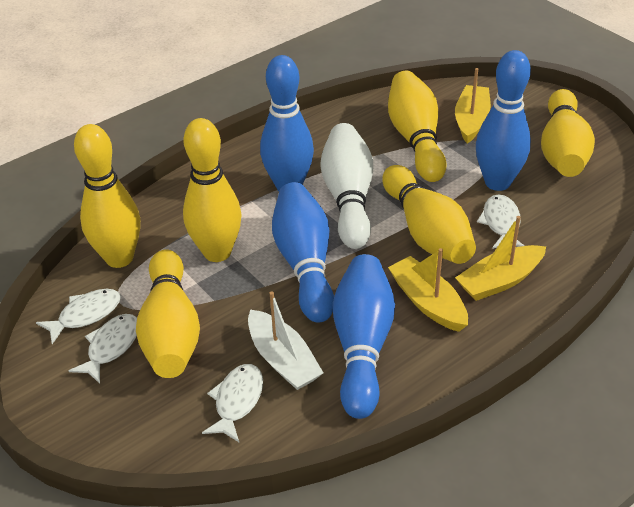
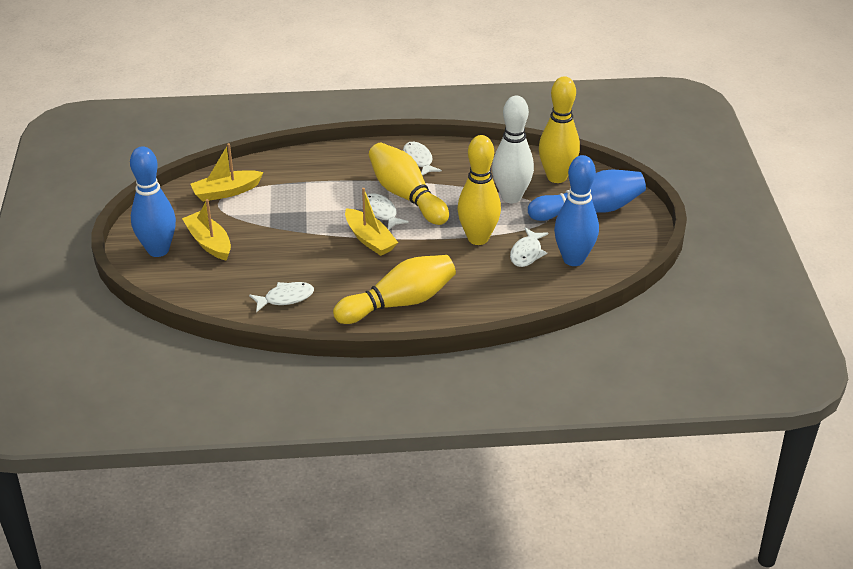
blue bowling pin: [260,55,314,191] [272,182,334,323] [333,254,395,419] [476,50,531,191] = 4 -> [130,146,176,257] [528,170,646,221] [554,155,599,266] = 3
white boat: [248,291,323,390] = 1 -> none = 0
yellow bowling pin: [74,124,140,268] [136,249,200,378] [183,118,242,262] [382,165,476,264] [388,70,447,182] [541,89,595,177] = 6 -> [333,255,456,324] [369,143,449,225] [457,135,501,245] [539,76,580,183] = 4

